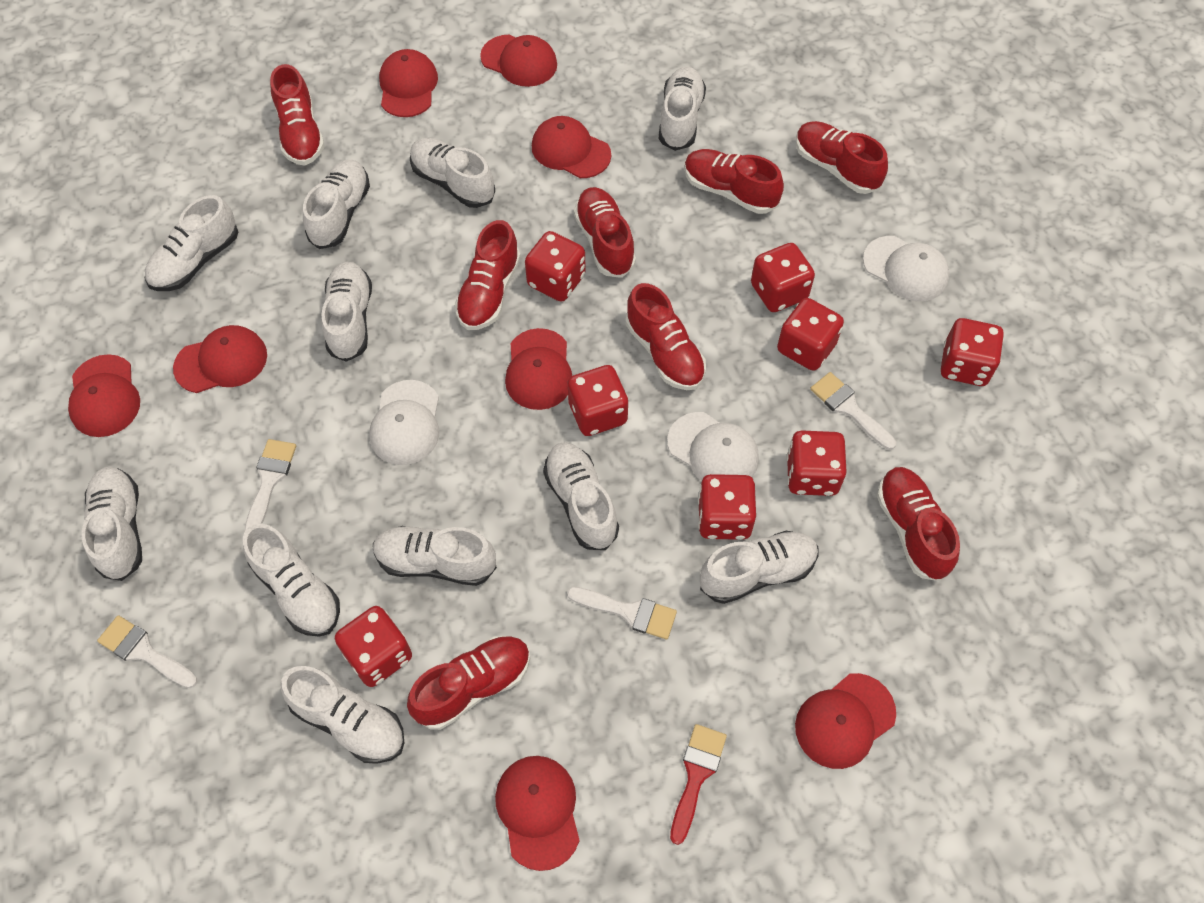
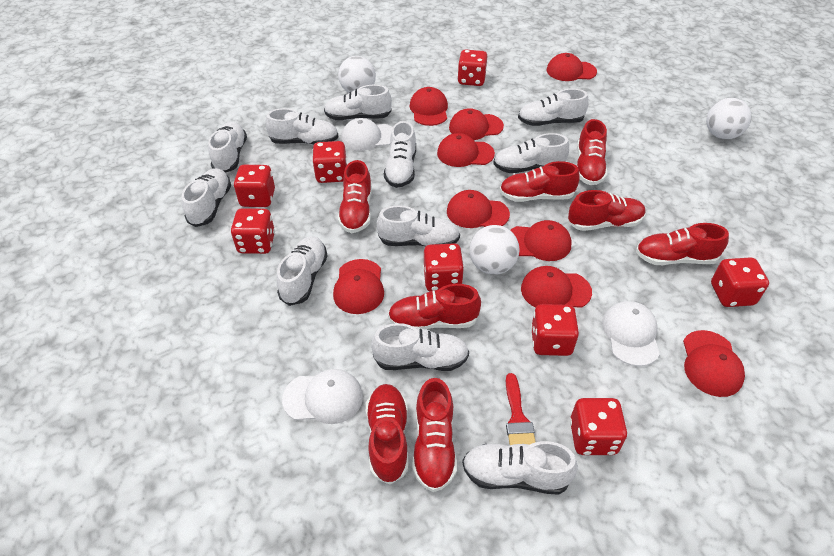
red cap: [68,354,140,437] [173,325,267,393] [379,49,438,117] [480,35,557,87] [495,756,580,871] [505,328,572,410] [532,116,611,178] [795,673,896,769] = 8 -> [333,259,384,314] [410,87,448,126] [437,133,495,167] [447,190,510,228] [449,108,504,140] [510,220,572,261] [521,266,592,308] [547,53,597,81] [683,330,745,397] = 9
white ball: none = 0 -> [338,56,376,93] [469,225,519,275] [706,98,751,140] = 3
white brush: [97,615,197,688] [244,439,296,531] [567,587,677,640] [810,372,896,450] = 4 -> none = 0

